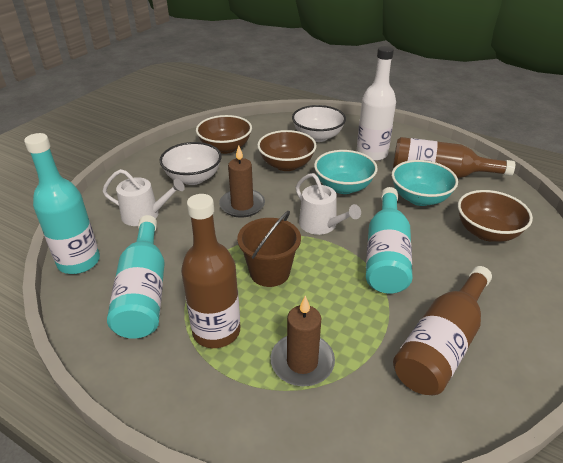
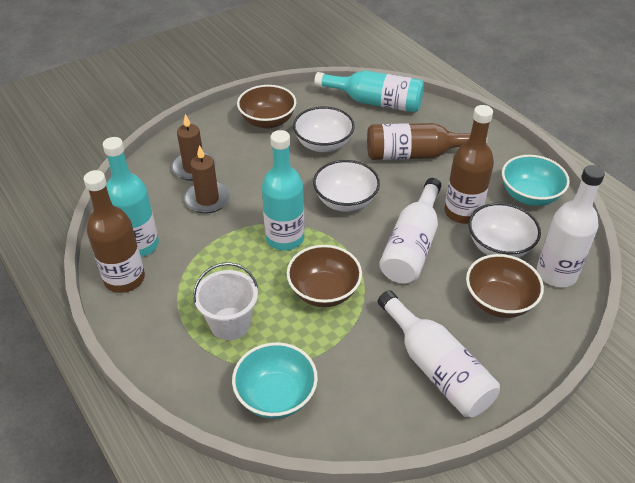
brown bucket: [237,211,301,287] = 1 -> none = 0
white bottle: [356,46,396,161] = 1 -> [378,290,500,417] [379,178,442,284] [537,165,605,287] = 3
white bowl: [159,142,222,185] [292,105,346,142] = 2 -> [293,107,355,152] [313,160,380,212] [469,203,541,258] = 3
white bucket: none = 0 -> [193,262,258,340] = 1
white watering can: [103,169,185,226] [296,173,361,235] = 2 -> none = 0

